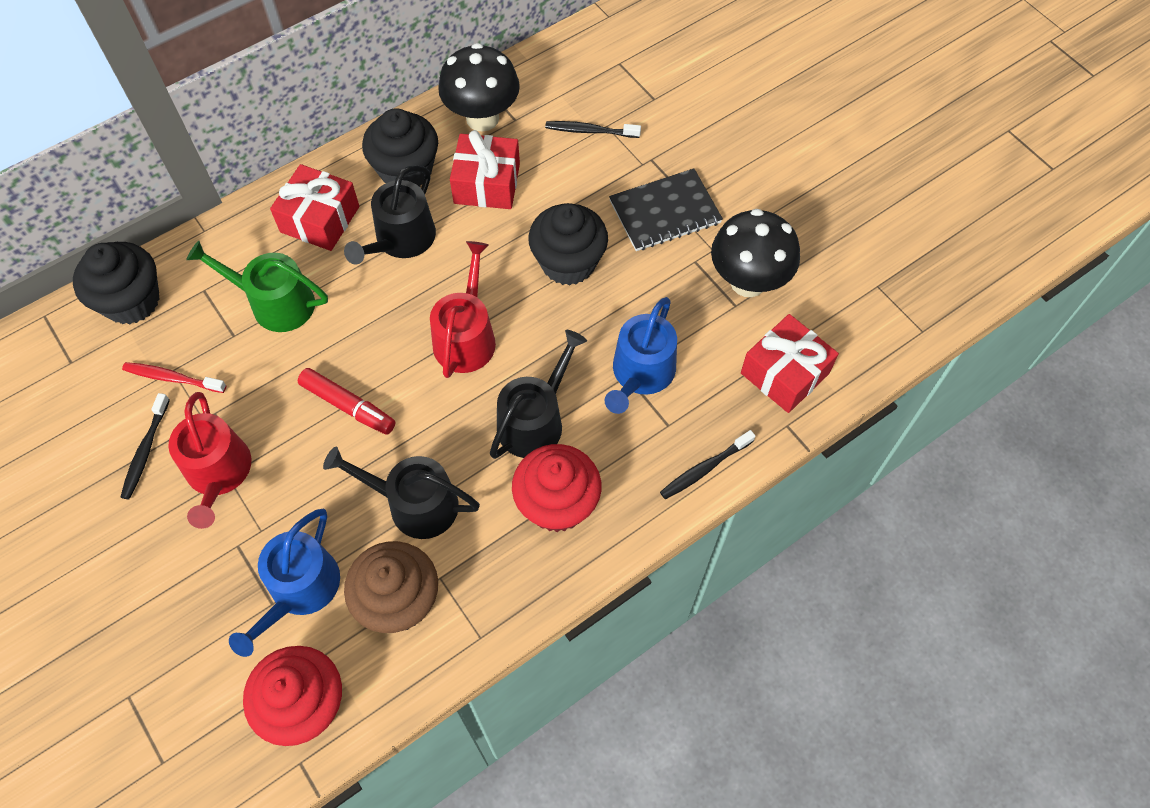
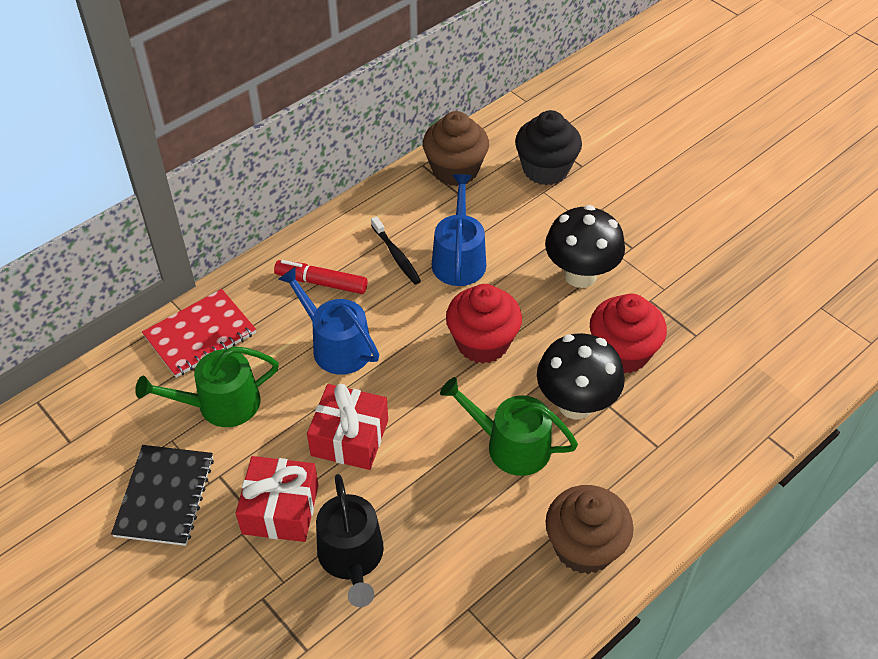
black cupcake: [73,242,160,325] [362,108,438,187] [528,203,608,286] = 3 -> [515,110,582,185] = 1
black toothbrush: [121,393,170,499] [545,121,641,138] [660,430,755,499] = 3 -> [371,216,421,284] = 1
black watering can: [323,446,480,539] [344,165,436,264] [490,330,587,459] = 3 -> [316,474,384,607] = 1
brown cupcake: [344,541,438,633] = 1 -> [423,111,489,186] [546,485,634,574] = 2
green watering can: [186,241,328,332] = 1 -> [135,347,279,427] [440,377,578,476] = 2
red gift: [270,164,359,251] [450,130,520,209] [741,314,839,413] = 3 -> [236,456,319,542] [307,384,388,470] = 2
red notebook: none = 0 -> [142,289,256,378] = 1
red toothbrush: [122,362,226,393] = 1 -> none = 0
red watering can: [168,392,251,529] [430,241,496,378] = 2 -> none = 0

